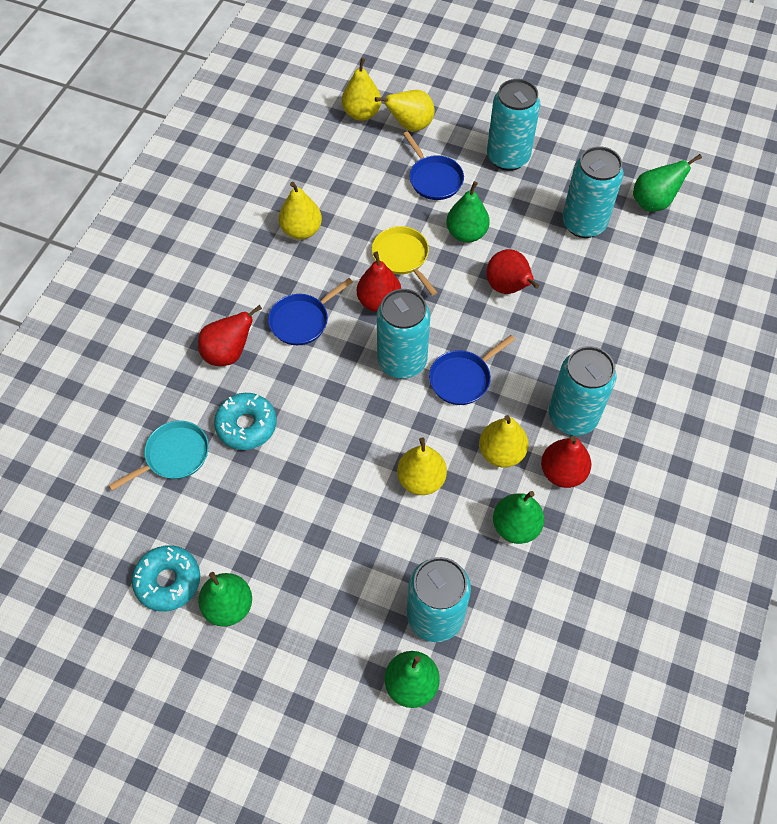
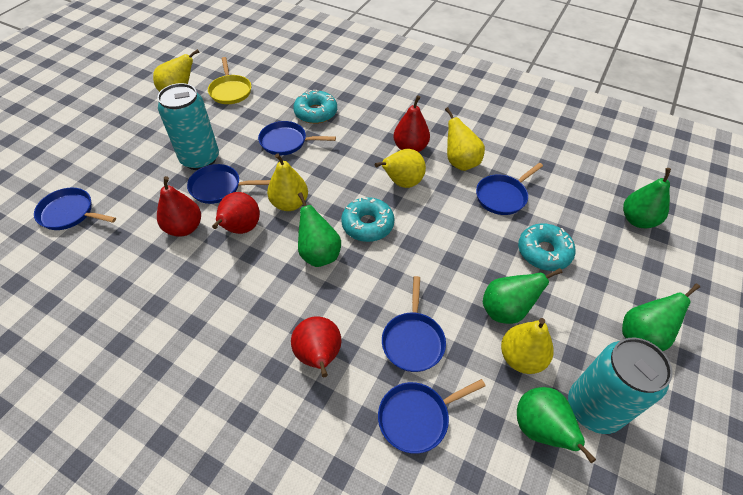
blue pan: [268,278,353,345] [403,131,464,200] [429,335,515,405] = 3 -> [34,188,116,230] [187,164,270,204] [258,121,336,155] [378,379,486,454] [382,276,446,372] [476,163,543,215] = 6
turquoise can: [377,289,430,379] [407,557,471,642] [487,79,540,171] [548,346,617,435] [562,146,624,238] = 5 -> [157,83,219,170] [568,338,673,434] = 2
turquoise donut: [132,545,200,612] [214,393,277,450] = 2 -> [293,90,337,124] [341,197,395,242] [518,223,575,271] = 3
turquoise pan: [109,421,209,491] = 1 -> none = 0

